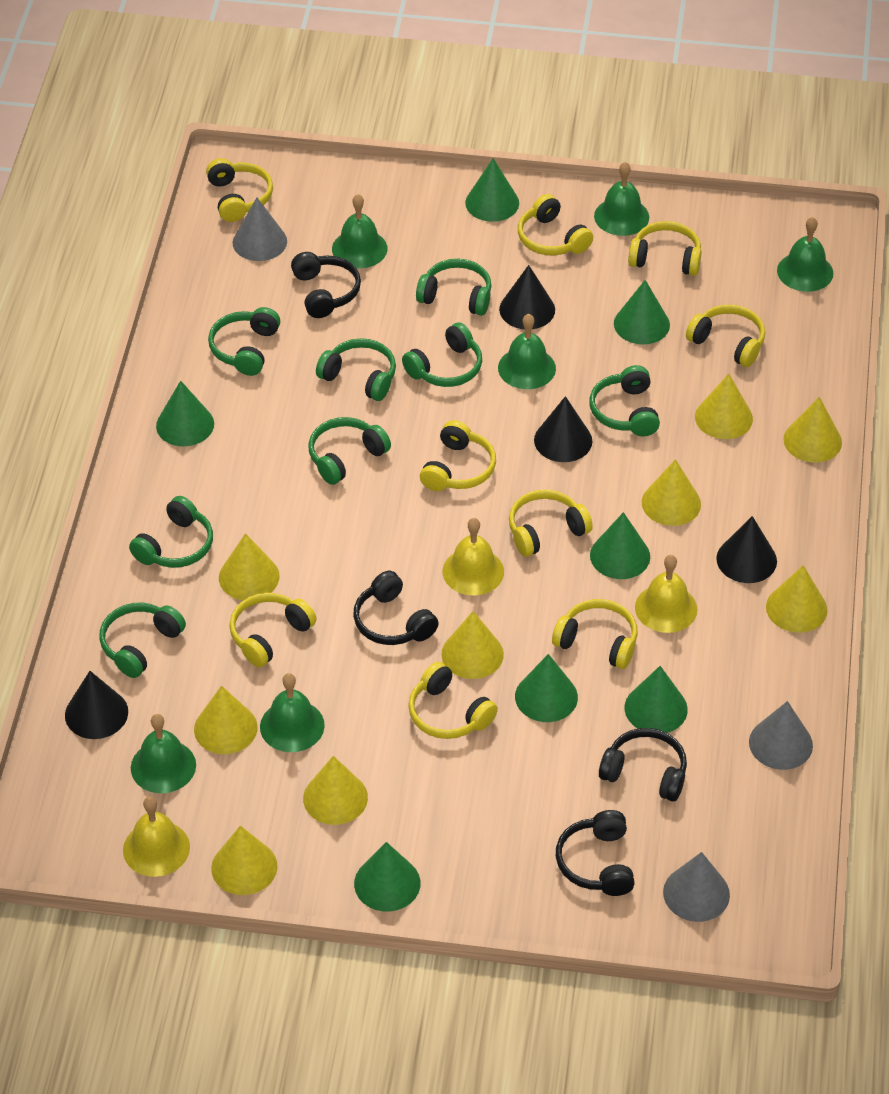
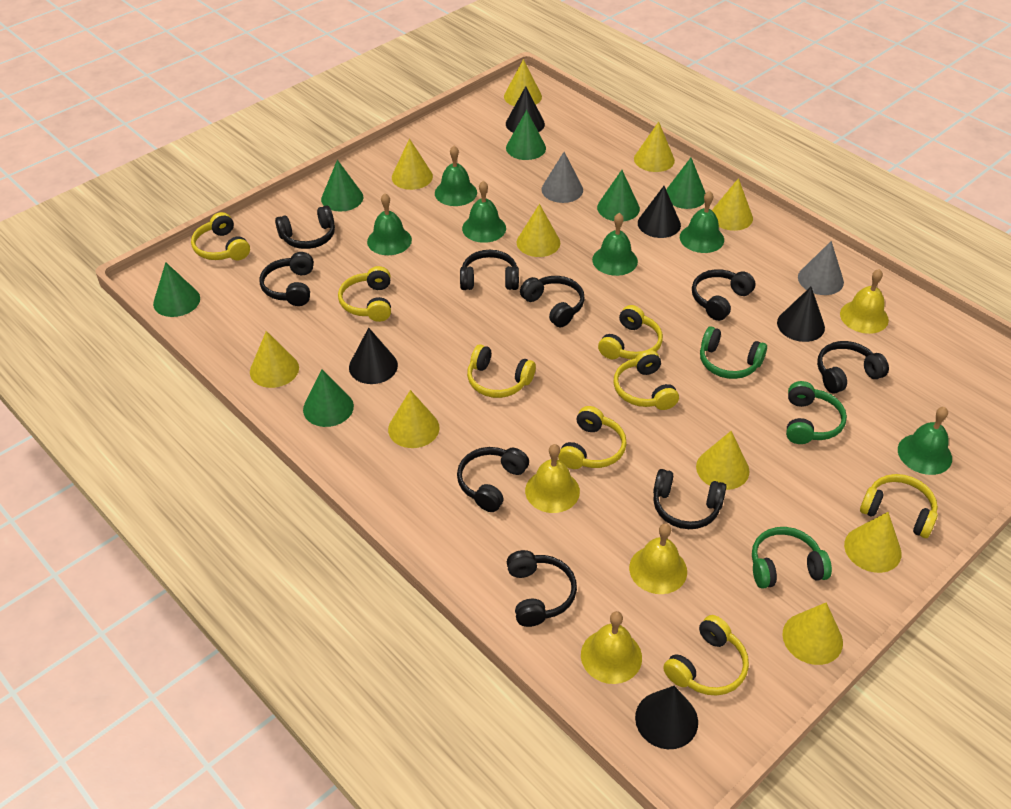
black cone: [65,671,128,739] [499,265,555,329] [534,396,592,462] [716,516,777,583] = 4 -> [349,327,398,384] [506,86,545,133] [635,686,698,749] [638,186,681,238] [777,287,825,342] = 5
black headphones: [291,252,361,318] [353,571,439,645] [556,810,635,896] [599,728,687,802] = 4 -> [259,252,314,306] [275,205,335,249] [457,447,529,512] [460,250,519,290] [507,550,577,627] [520,276,585,328] [653,469,727,529] [692,269,756,321] [817,341,889,394] = 9
green cone: [156,381,214,446] [354,842,420,911] [465,158,519,222] [515,654,578,722] [590,512,650,579] [614,280,670,345] [624,666,688,733] = 7 -> [153,262,200,317] [303,370,354,427] [321,160,363,212] [506,110,546,160] [597,170,640,221] [666,158,705,209] = 6
green headphones: [99,602,186,678] [129,496,213,568] [208,307,280,376] [309,417,391,485] [316,338,396,401] [402,322,482,387] [416,259,492,316] [589,365,660,436] = 8 -> [700,326,767,379] [752,527,832,589] [786,381,847,444] = 3
grey cone: [233,197,287,261] [663,852,730,922] [749,701,813,770] = 3 -> [542,152,583,203] [798,241,844,295] = 2
yellow bell: [123,797,190,877] [442,518,504,595] [635,555,697,633] = 3 -> [525,444,580,513] [581,611,642,684] [629,523,687,594] [840,269,889,334] = 4
yellow cone: [194,686,258,754] [211,825,278,895] [219,533,280,600] [303,756,368,825] [441,611,504,679] [642,459,701,526] [695,374,753,439] [766,565,828,633] [783,397,842,463] = 9 -> [250,331,299,388] [388,390,440,448] [392,139,433,190] [504,59,542,106] [517,204,560,257] [634,122,675,172] [696,431,750,490] [712,178,753,231] [783,602,843,665] [844,512,902,573] = 10
yellow headphones: [206,158,273,222] [229,593,316,667] [408,662,498,739] [420,420,496,491] [509,490,593,557] [518,194,593,255] [552,599,637,669] [628,221,702,276] [686,305,765,367] = 9 -> [191,212,250,260] [338,266,391,322] [467,344,536,398] [558,406,627,469] [598,305,663,359] [613,350,679,410] [663,615,749,696] [860,474,938,538] = 8

